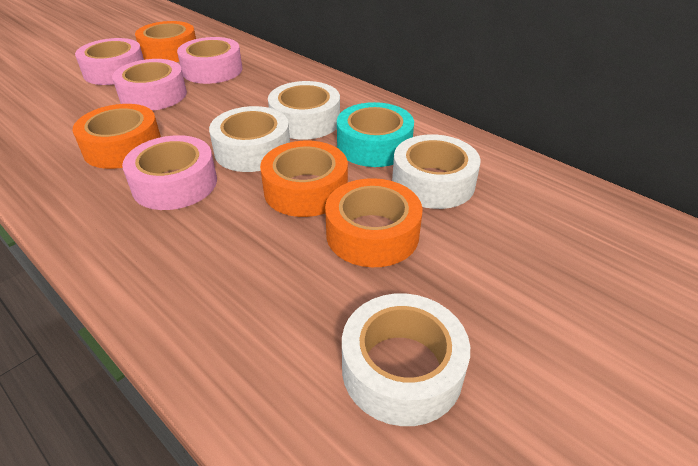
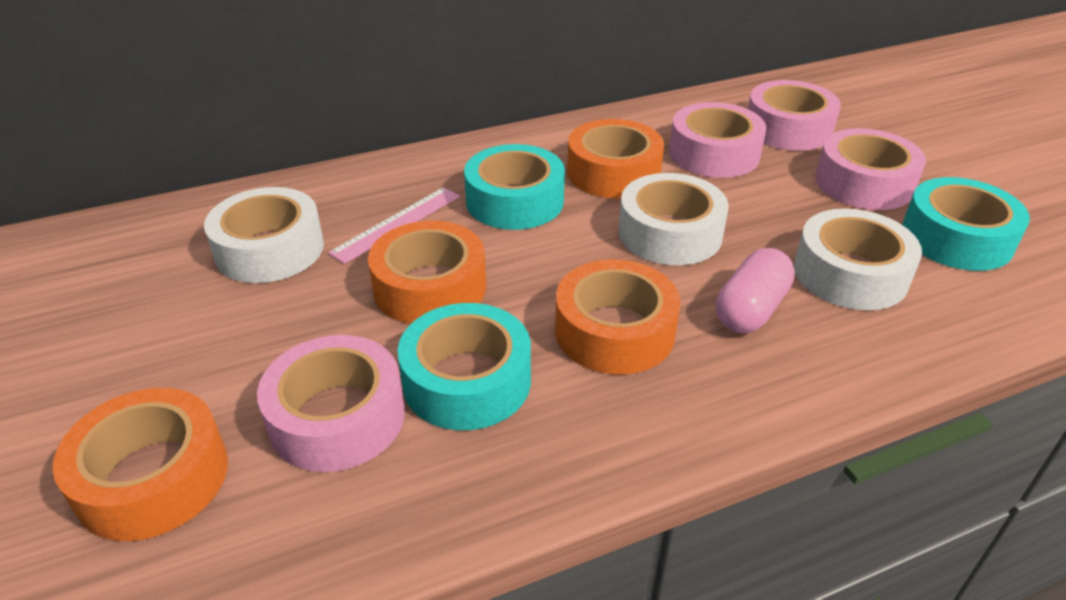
pink capsule: none = 0 -> [716,248,795,333] = 1
pink ruler: none = 0 -> [328,187,460,264] = 1
turquoise tape: [337,102,414,167] = 1 -> [398,303,531,430] [464,144,565,230] [902,177,1030,271] = 3
white tape: [209,106,290,172] [268,81,340,140] [342,293,470,426] [392,134,480,209] = 4 -> [204,187,324,283] [618,173,729,265] [794,209,922,310] = 3

